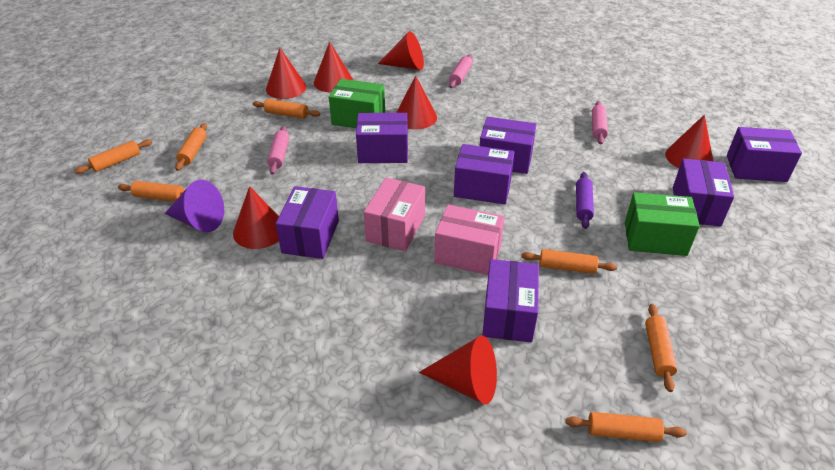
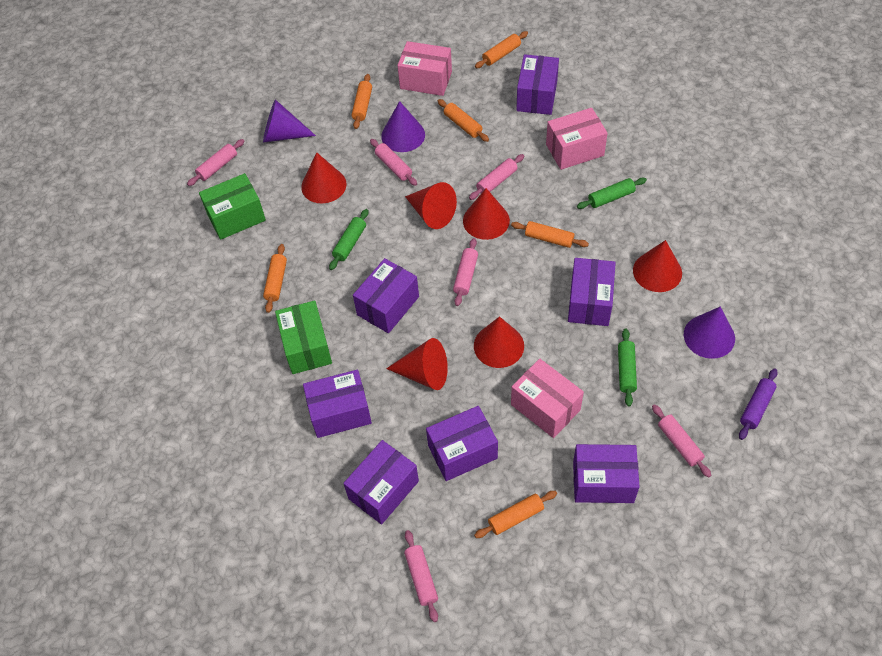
green rolling pin: none = 0 -> [329,209,368,270] [577,178,647,209] [618,329,637,406] = 3
orange rolling pin: [74,139,152,174] [118,181,184,202] [175,123,207,171] [253,99,320,119] [521,249,617,274] [565,412,687,442] [645,304,677,392] = 7 -> [263,244,287,313] [352,74,372,129] [438,99,489,142] [474,491,557,538] [475,31,528,68] [511,221,589,248] = 6
pink box: [364,177,425,252] [434,204,505,275] = 2 -> [397,41,452,96] [511,359,584,438] [546,108,608,170] = 3
pink rolling pin: [267,126,289,174] [449,54,473,88] [592,101,608,144] = 3 -> [187,139,245,186] [370,139,417,186] [404,530,438,622] [453,238,478,306] [469,154,524,200] [652,404,711,478] = 6
purple cone: [165,180,224,232] = 1 -> [263,99,316,143] [381,101,425,152] [684,307,735,359] = 3
red cone: [233,186,279,249] [266,48,306,99] [314,42,353,92] [378,31,424,70] [396,75,437,129] [419,336,497,404] [665,115,713,168] = 7 -> [301,152,347,203] [386,338,448,390] [405,182,457,229] [463,188,510,240] [474,316,524,368] [633,240,682,292] = 6

